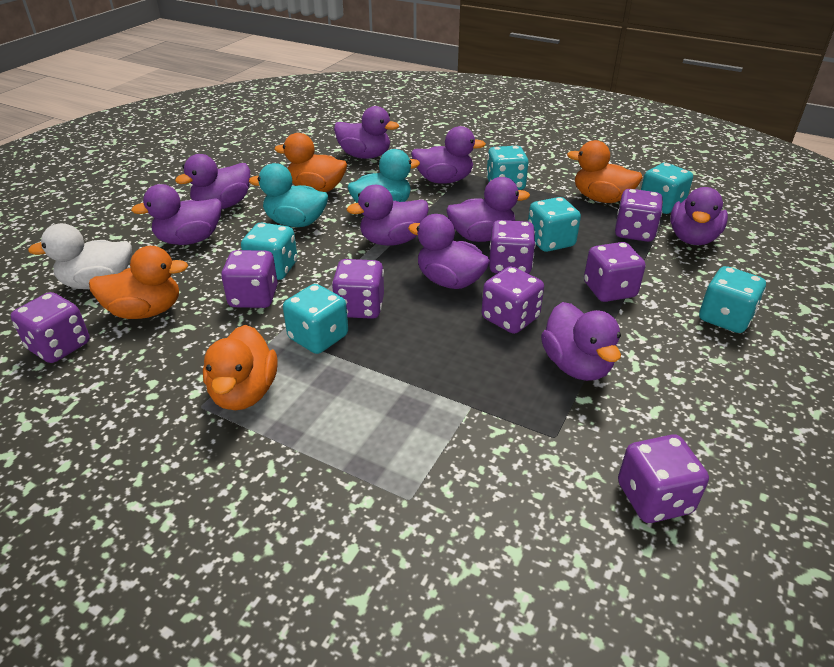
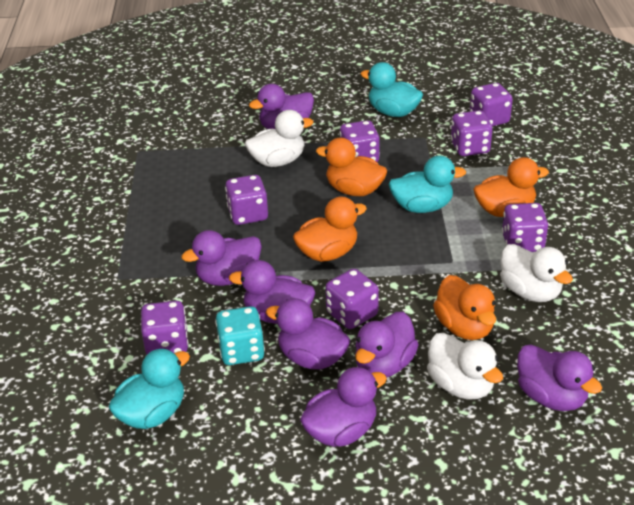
purple dice: [11,292,90,363] [221,250,278,308] [332,259,384,319] [482,266,544,334] [489,220,536,274] [584,242,646,302] [615,189,663,242] [618,435,709,523] = 8 -> [141,301,189,355] [225,175,268,225] [325,269,379,329] [340,120,380,162] [451,110,492,156] [470,83,513,126] [502,203,548,252] = 7
purple duck: [131,184,221,245] [175,154,250,209] [334,106,399,159] [347,185,429,246] [408,214,490,289] [411,126,486,184] [446,177,530,242] [541,302,621,381] [670,187,728,245] = 9 -> [181,230,262,286] [229,260,315,324] [249,84,314,129] [266,298,350,369] [300,367,387,447] [355,312,419,378] [517,344,602,411] = 7
turquoise dice: [241,222,297,280] [283,284,348,354] [486,146,529,190] [528,197,581,252] [641,163,693,214] [699,266,766,333] = 6 -> [215,306,265,365] = 1
turquoise duck: [249,163,328,227] [348,149,420,203] = 2 -> [109,348,190,429] [361,62,423,117] [389,156,466,213] = 3
white duck: [28,223,132,289] = 1 -> [245,110,313,167] [427,333,503,400] [500,244,573,302] = 3

